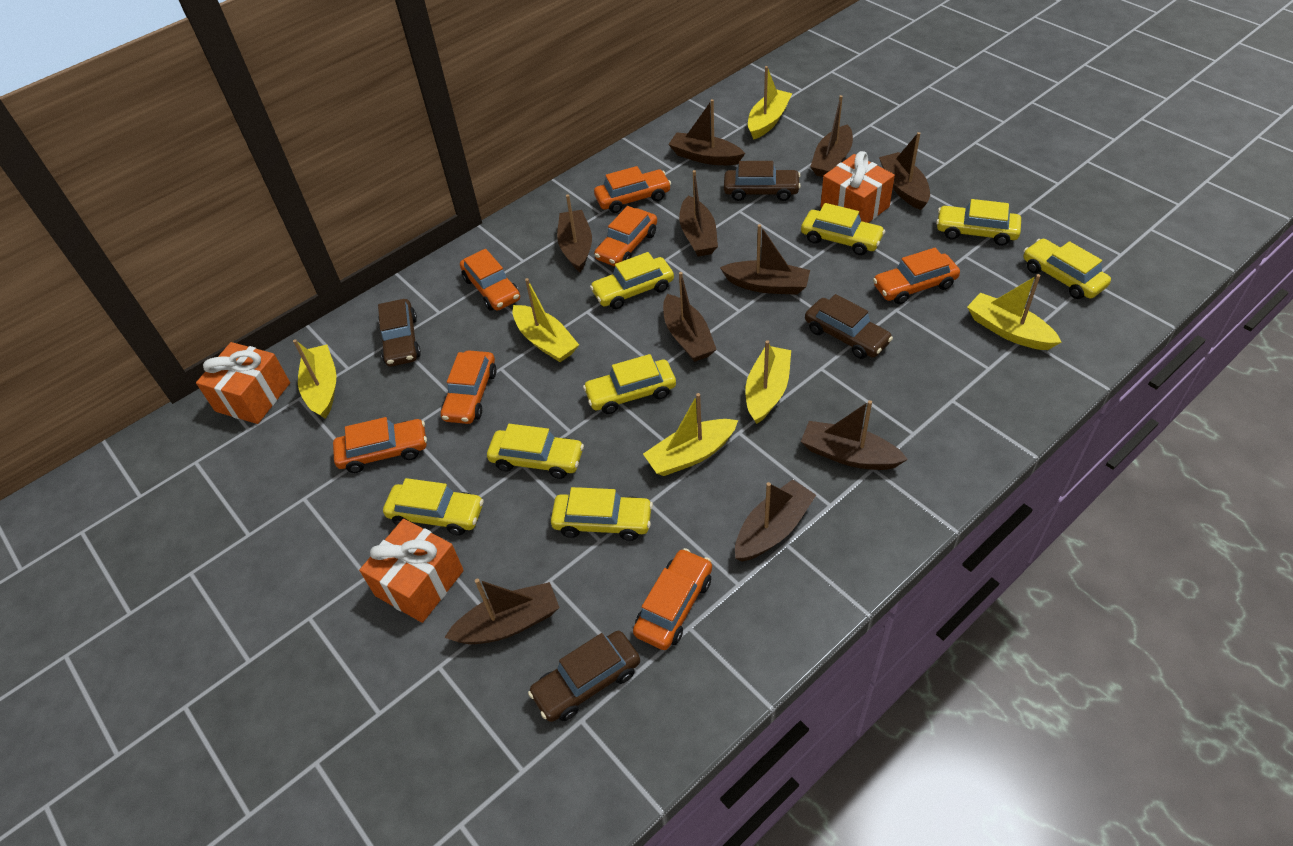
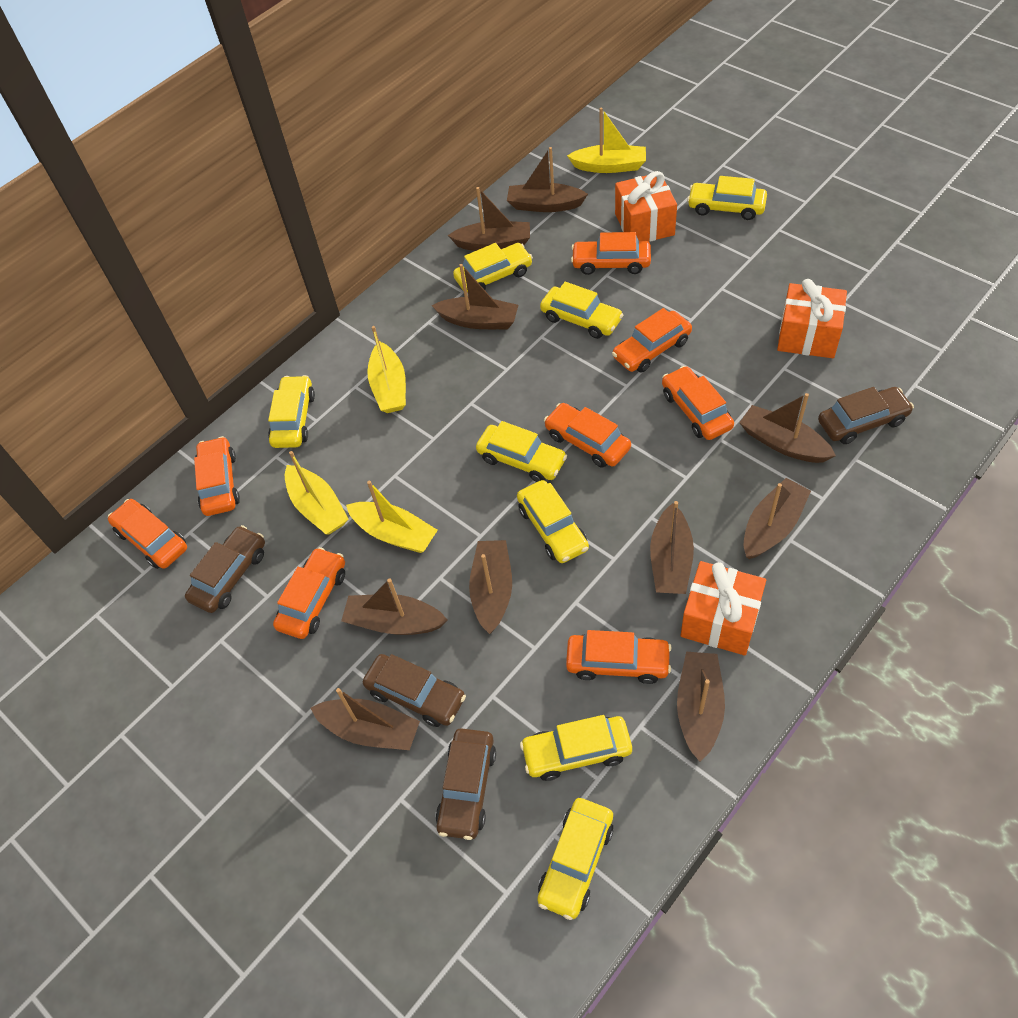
orange car: [333,417,427,473] [441,350,497,424] [460,249,520,311] [594,166,671,213] [594,206,657,267] [633,548,712,650] [873,248,960,304] = 7 -> [108,499,187,569] [194,436,240,516] [273,547,345,639] [544,403,631,468] [566,630,672,684] [571,232,651,275] [612,308,692,372] [662,366,734,440] = 8
yellow boat: [293,339,336,419] [513,278,579,362] [643,393,738,476] [746,340,791,424] [748,66,792,140] [967,274,1061,350] = 6 -> [285,451,349,535] [346,481,438,553] [367,326,406,413] [567,107,646,173] = 4

